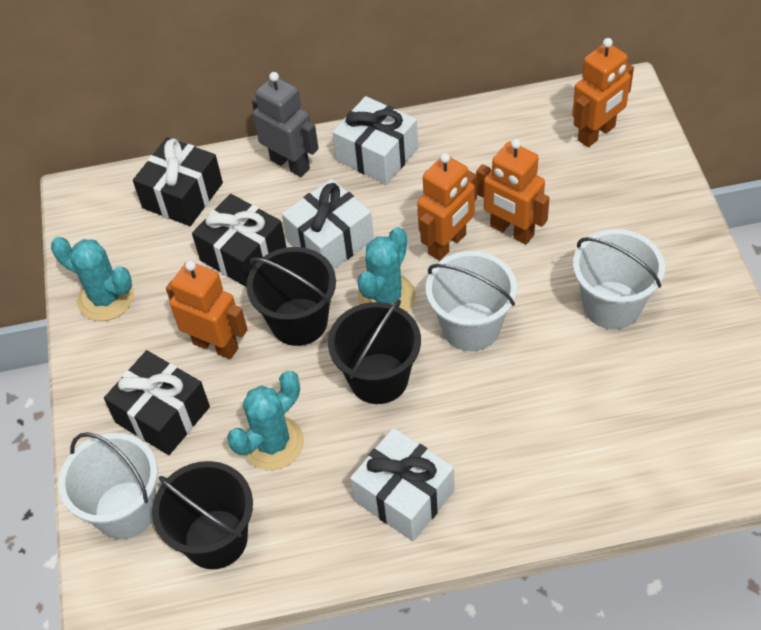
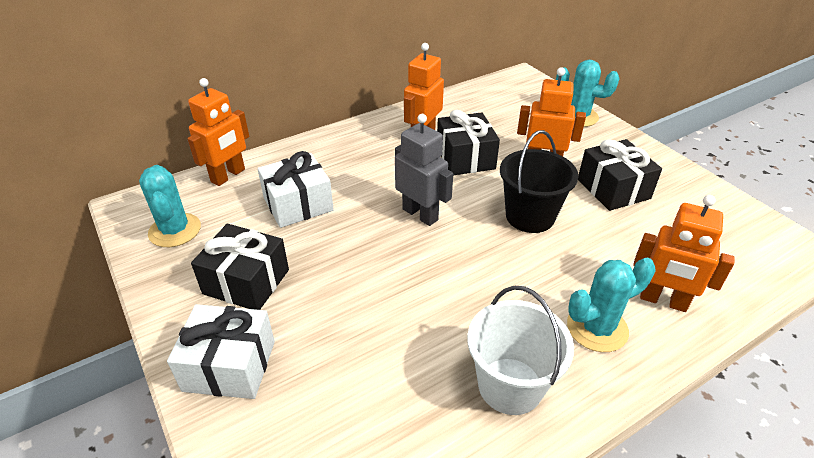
black bucket: [152,461,253,569] [246,247,336,346] [328,299,421,404] = 3 -> [500,130,578,233] = 1
white bucket: [58,432,158,539] [426,251,517,351] [573,229,665,329] = 3 -> [467,286,574,415] = 1
white gift: [282,179,374,269] [333,96,418,185] [350,428,455,541] = 3 -> [167,304,275,399] [257,151,334,228] = 2

